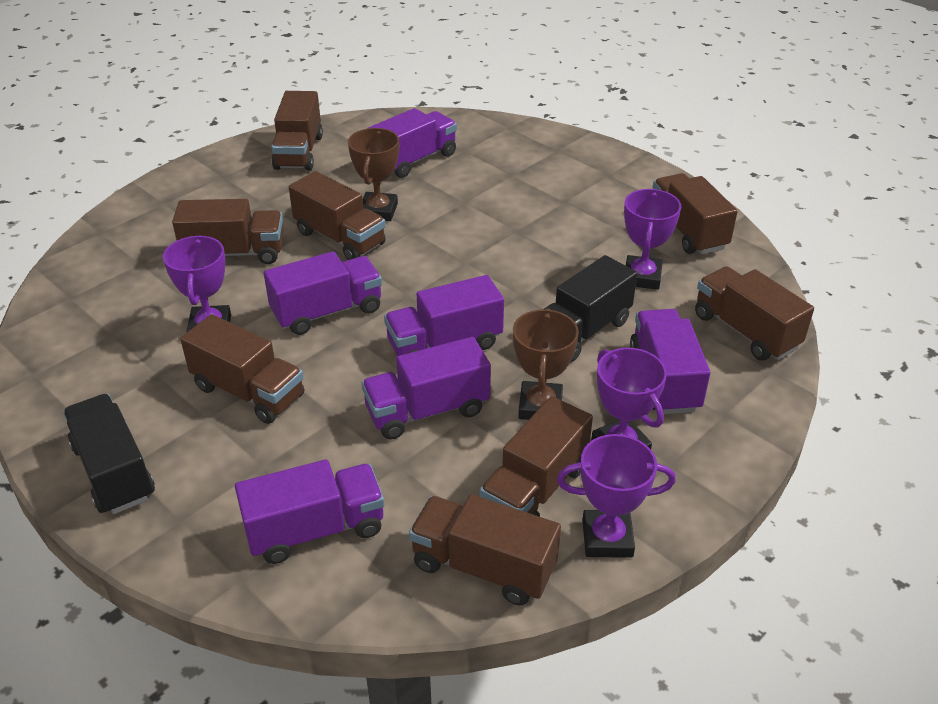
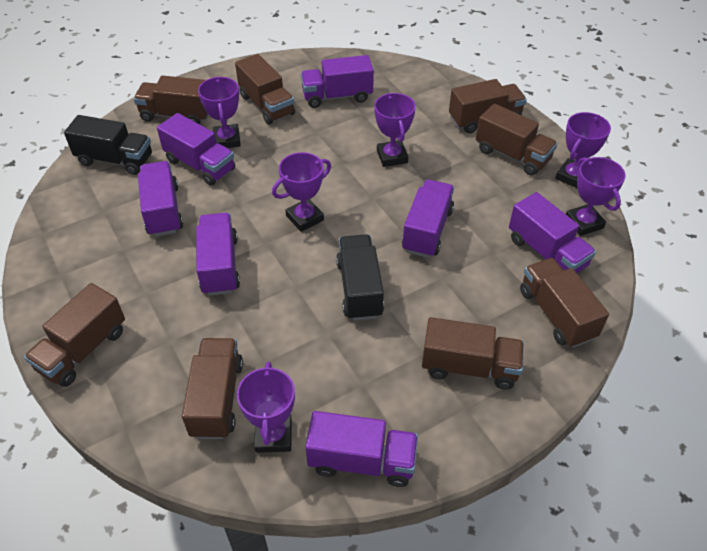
brown trophy: [348,128,399,221] [513,308,579,420] = 2 -> none = 0
purple trophy: [163,236,231,332] [557,434,676,558] [591,348,667,449] [624,189,681,290] = 4 -> [198,77,241,148] [237,362,295,453] [272,152,331,232] [374,93,416,167] [555,112,611,188] [566,157,626,236] = 6
purple truck: [235,459,384,564] [264,251,382,335] [361,337,491,440] [368,108,457,178] [384,275,504,356] [630,309,710,414] = 6 -> [138,161,183,237] [157,113,235,186] [196,213,240,296] [301,55,374,108] [305,411,418,487] [402,179,454,258] [509,192,596,273] = 7

